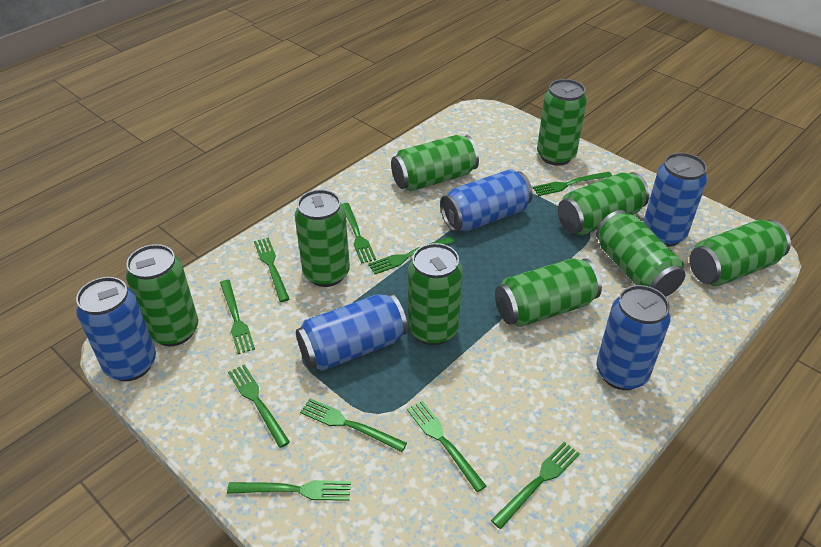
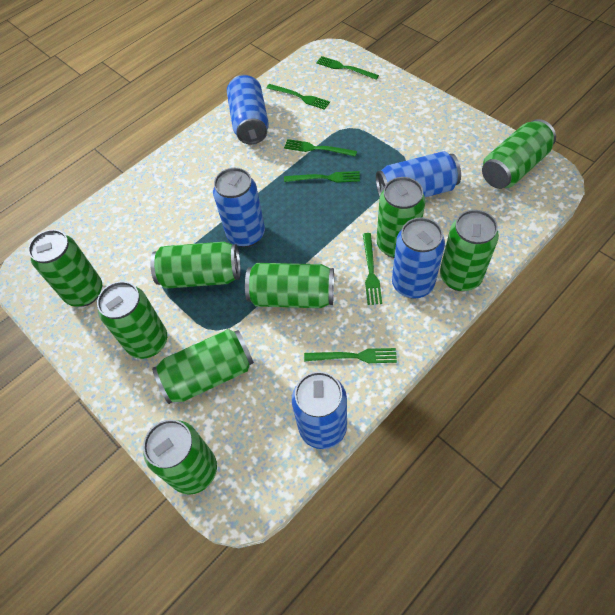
green fork: [220,280,255,354] [227,480,351,501] [228,364,290,448] [254,237,289,302] [300,398,407,452] [342,203,376,264] [368,236,455,274] [407,400,486,492] [491,442,580,529] [533,172,612,196] = 10 -> [267,84,330,110] [284,139,357,157] [284,171,360,183] [304,348,397,363] [316,56,379,80] [363,233,382,305] = 6

